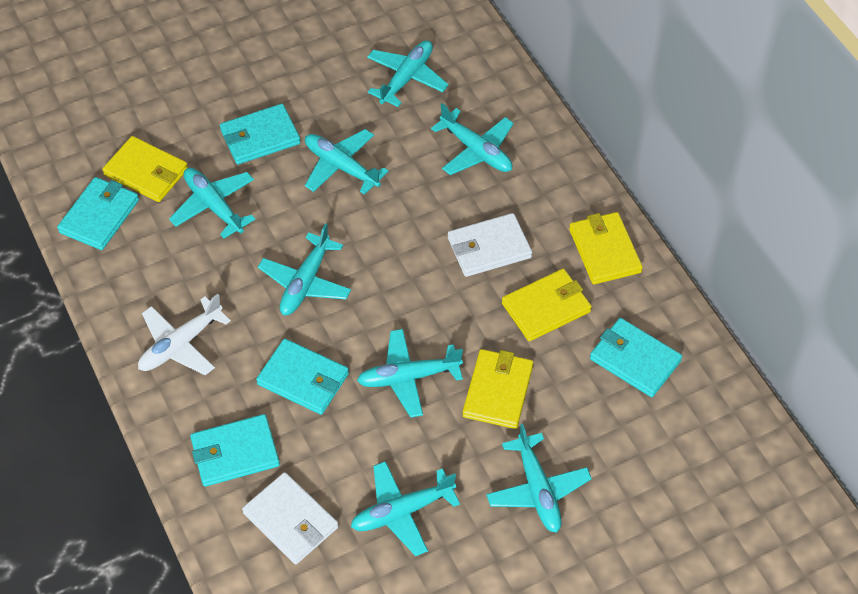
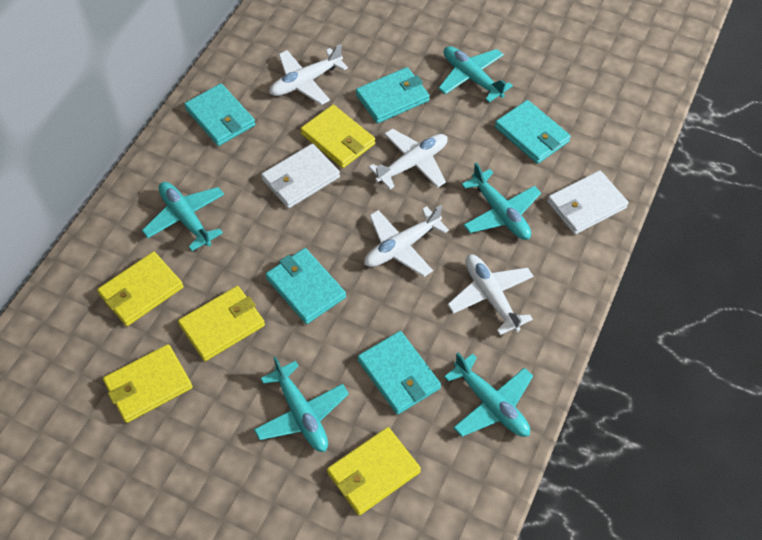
turquoise plane: [169,168,255,239] [258,223,351,315] [305,129,389,195] [351,461,460,556] [357,329,463,418] [367,40,449,107] [431,103,514,175] [486,424,592,533] = 8 -> [142,182,224,251] [254,356,349,452] [438,46,513,102] [444,352,533,437] [462,163,541,240] = 5
white plane: [138,294,231,375] = 1 -> [269,44,348,105] [364,205,449,277] [369,129,448,189] [447,254,534,335] = 4
yellow wallet: [102,136,188,202] [463,349,533,429] [502,269,592,341] [569,212,643,284] = 4 -> [97,252,184,326] [103,344,193,423] [178,286,265,361] [300,105,375,168] [327,427,421,515] = 5

